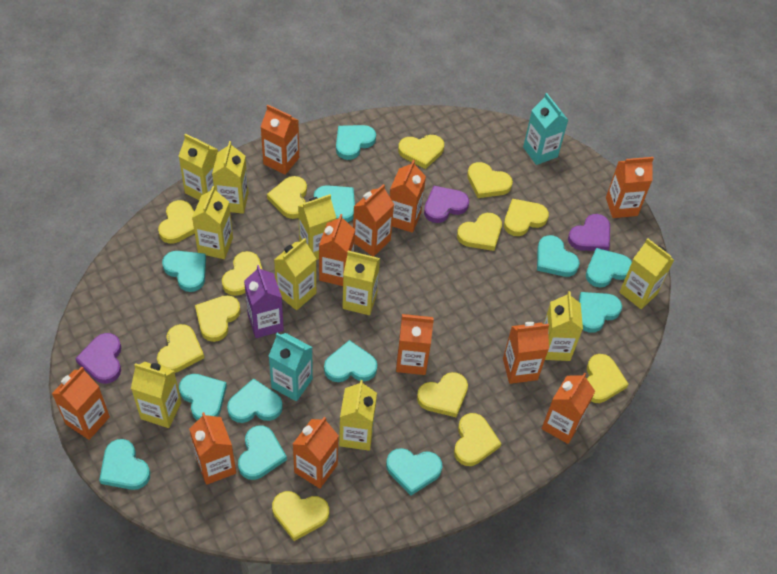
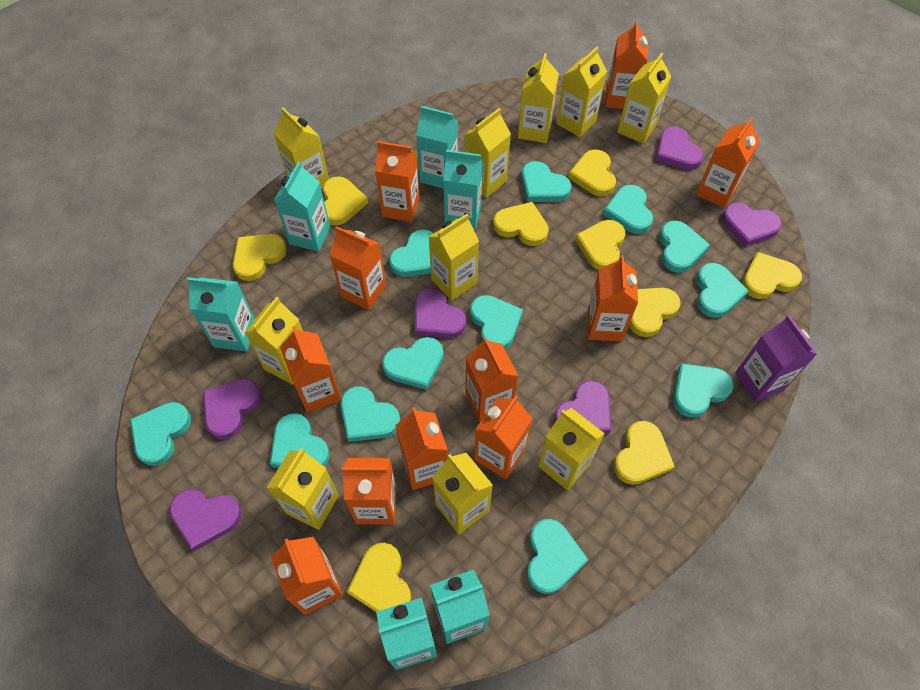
purple heart: [75,333,121,384] [424,186,469,223] [568,214,610,251] = 3 -> [169,489,242,551] [203,379,261,439] [415,288,466,338] [554,381,611,434] [656,126,704,170] [722,202,782,247] = 6
turquoise carton: [269,333,313,401] [523,93,568,165] = 2 -> [187,277,255,351] [274,161,331,252] [376,598,437,670] [416,106,458,189] [430,569,490,644] [443,150,483,230] = 6
yellow heart: [157,324,204,373] [158,200,195,244] [195,295,241,342] [222,251,263,296] [267,176,307,219] [272,491,329,541] [398,135,444,169] [417,372,468,417] [454,413,502,466] [457,213,502,251] [467,162,513,198] [504,199,549,236] [587,354,629,403] = 13 -> [233,234,287,281] [323,176,368,226] [347,543,411,612] [493,202,549,246] [568,150,616,196] [575,220,625,270] [613,421,675,485] [629,288,681,337] [742,252,802,299] = 9

